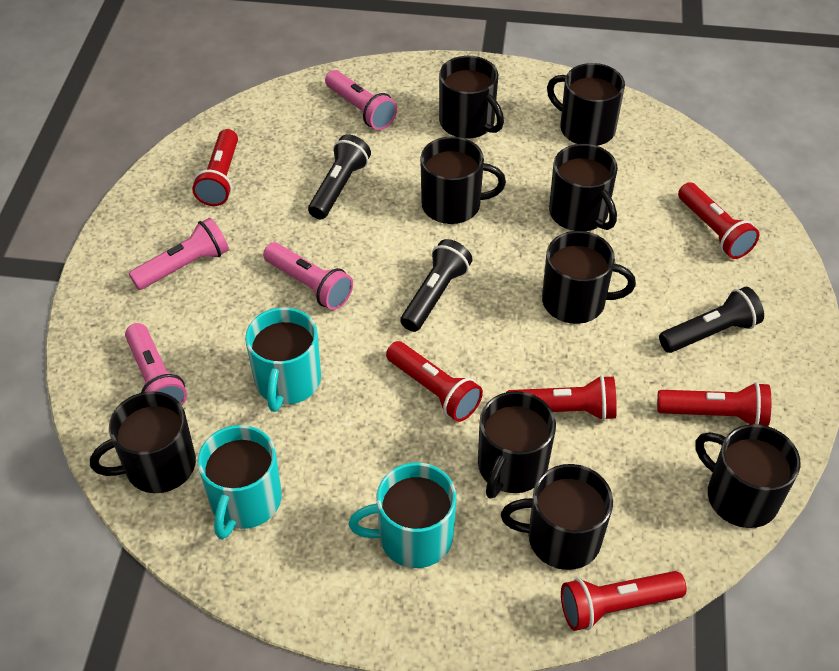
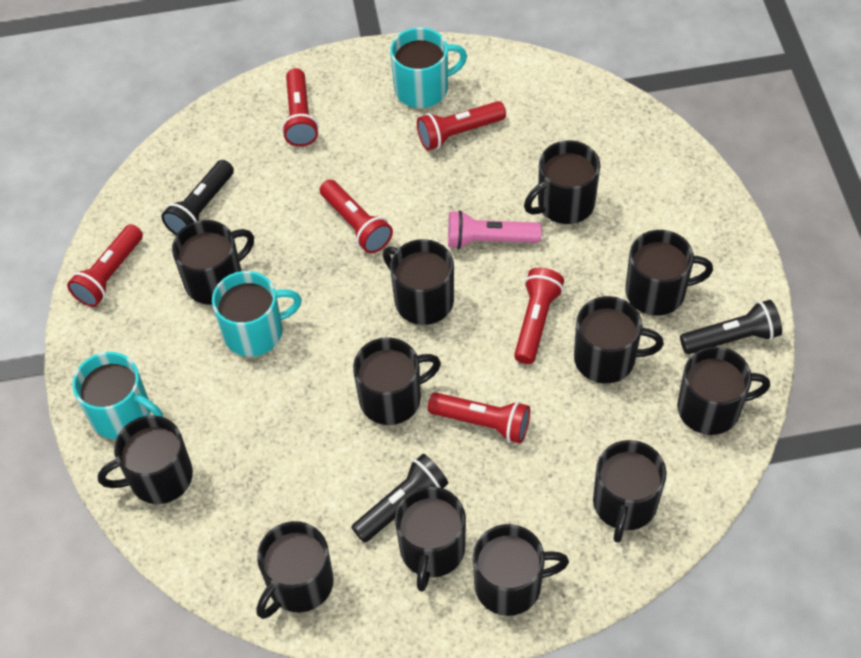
black mug: [90,391,196,493] [420,136,506,224] [439,56,504,139] [478,391,556,499] [501,464,613,570] [542,231,636,324] [547,63,625,146] [549,144,618,231] [695,424,800,528] = 9 -> [98,415,193,504] [172,220,254,305] [257,521,334,619] [353,337,441,425] [383,239,454,325] [395,487,466,592] [473,524,569,616] [524,140,600,224] [574,296,664,384] [593,440,667,543] [625,230,713,316] [677,346,770,435] = 12
pink flashlight: [125,323,187,405] [129,218,229,290] [263,242,353,310] [325,70,397,130] = 4 -> [448,210,542,249] = 1

